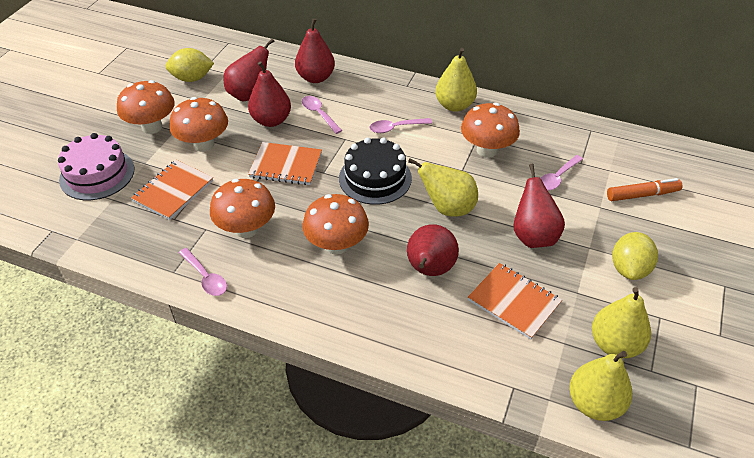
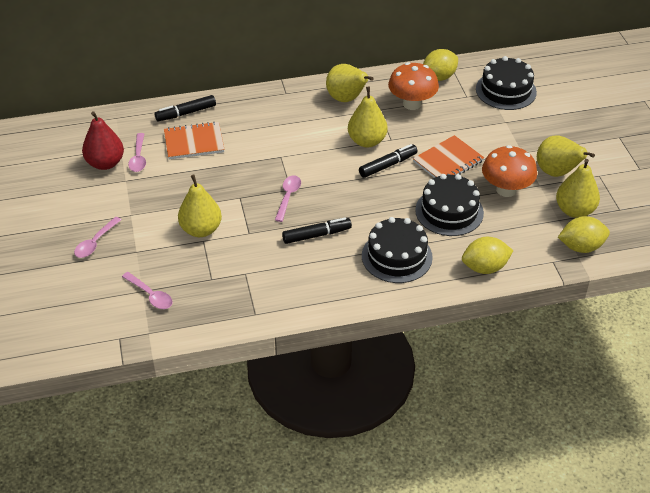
black cake: [339,137,412,205] = 1 -> [362,217,433,283] [415,174,484,236] [476,56,537,110] = 3
black marker: none = 0 -> [155,95,216,122] [282,217,352,244] [359,144,418,178] = 3
orange marker: [607,178,683,201] = 1 -> none = 0
orange mushroom: [117,80,175,134] [169,97,228,152] [210,179,275,238] [302,194,369,255] [461,103,520,158] = 5 -> [388,62,439,110] [482,145,537,197] = 2
orange notebook: [131,160,213,220] [248,142,322,185] [468,263,562,340] = 3 -> [164,122,225,159] [413,135,484,178] = 2
pink cake: [58,133,134,200] = 1 -> none = 0
red pear: [224,38,274,102] [248,61,291,127] [295,18,335,83] [407,224,459,276] [514,164,565,248] = 5 -> [82,111,124,170] = 1
yellow lemon: [165,48,214,82] [612,232,658,280] = 2 -> [423,49,458,81] [462,237,513,274] [558,216,610,253] = 3
yellow pear: [408,158,478,217] [435,48,477,112] [569,351,632,421] [592,287,651,358] = 4 -> [178,175,222,237] [326,64,373,102] [348,87,388,147] [537,135,595,177] [556,159,600,218] = 5

